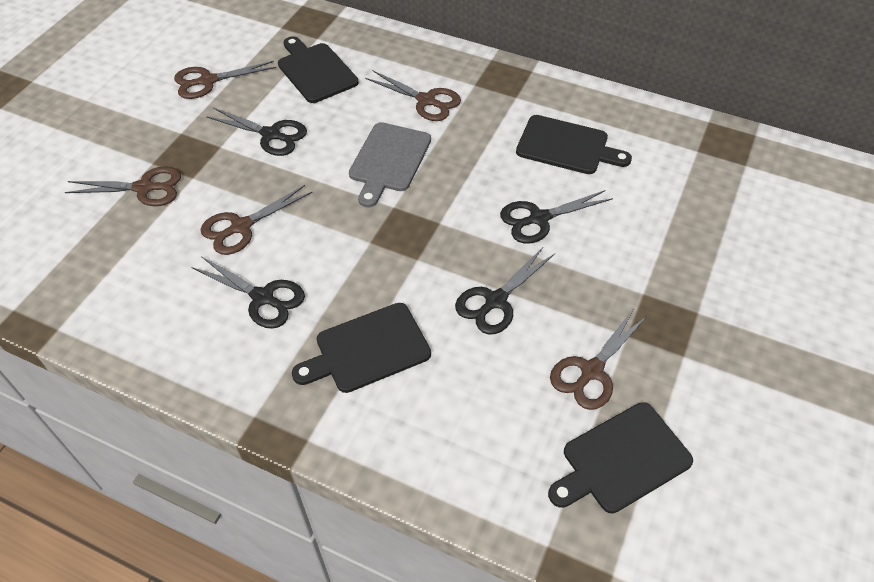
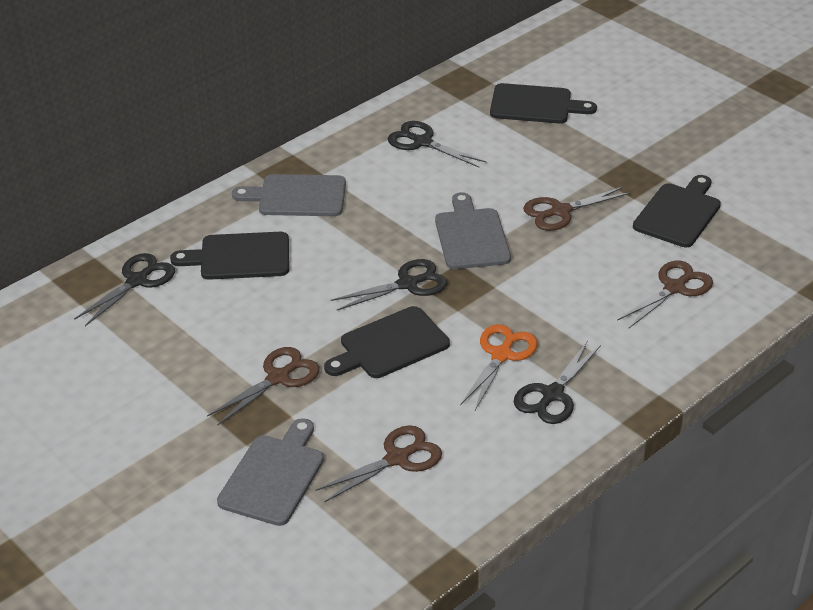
brown scissors: [65,166,181,206] [174,61,276,99] [201,185,312,255] [366,71,461,121] [550,308,648,410] = 5 -> [207,347,320,426] [315,425,442,503] [523,187,631,231] [617,261,713,328] = 4
grey cutting board: [349,122,431,208] = 1 -> [217,418,324,526] [232,174,346,216] [435,192,511,269] = 3
orange scissors: none = 0 -> [460,324,538,410] = 1

